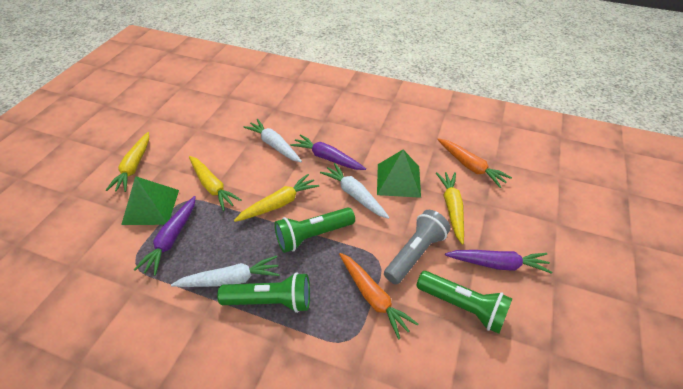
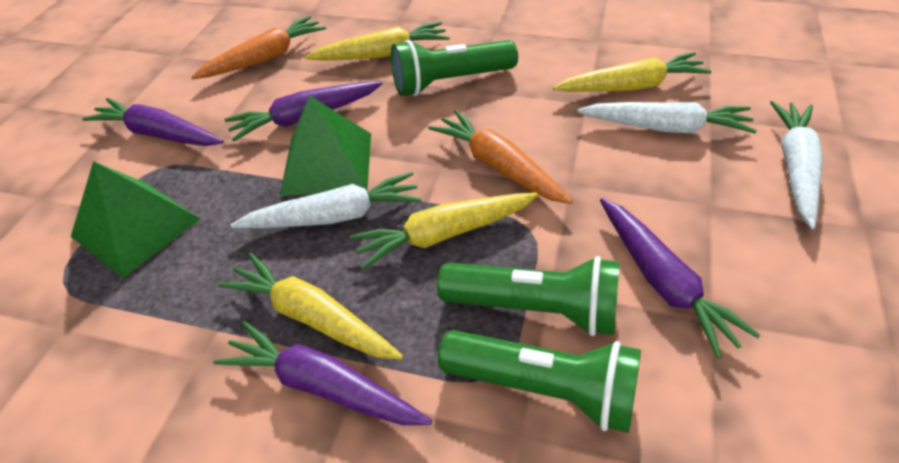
grey flashlight: [384,210,451,284] = 1 -> none = 0
purple carrot: [134,196,196,276] [290,134,366,170] [445,250,552,274] = 3 -> [82,98,224,146] [213,321,432,425] [224,81,382,142] [600,198,760,359] = 4

